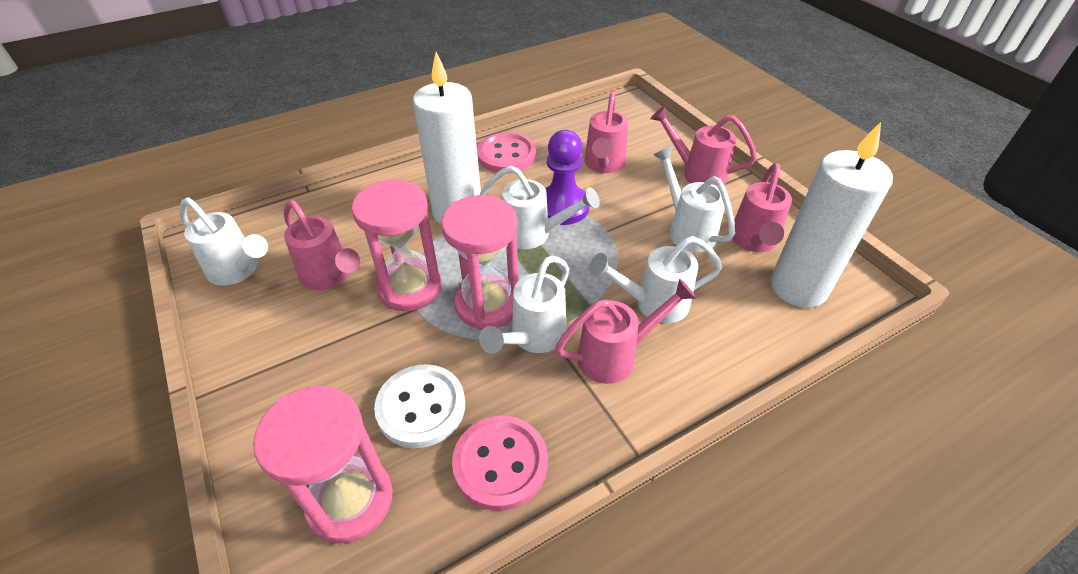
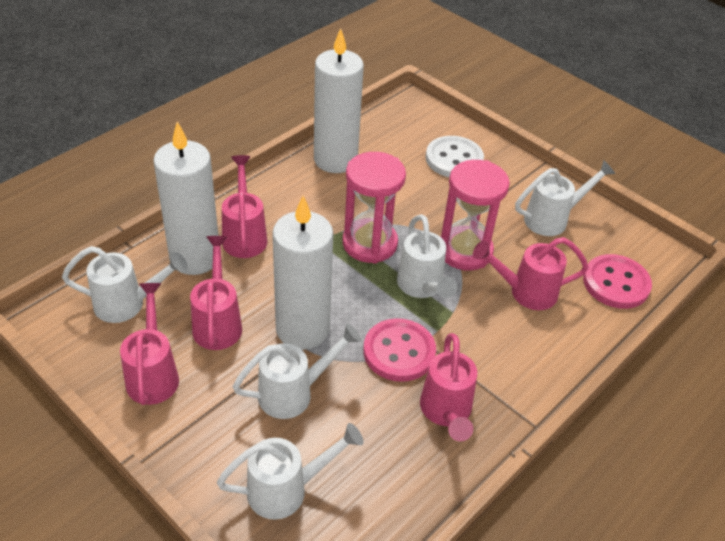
pink hourglass: [253,386,393,544] [351,180,442,311] [441,195,518,330] = 3 -> [343,152,406,263] [441,160,510,271] = 2
purple pawn: [545,130,590,225] = 1 -> none = 0
white candle: [413,52,481,224] [771,122,893,308] = 2 -> [153,122,218,275] [272,195,333,350] [314,28,364,173] = 3

